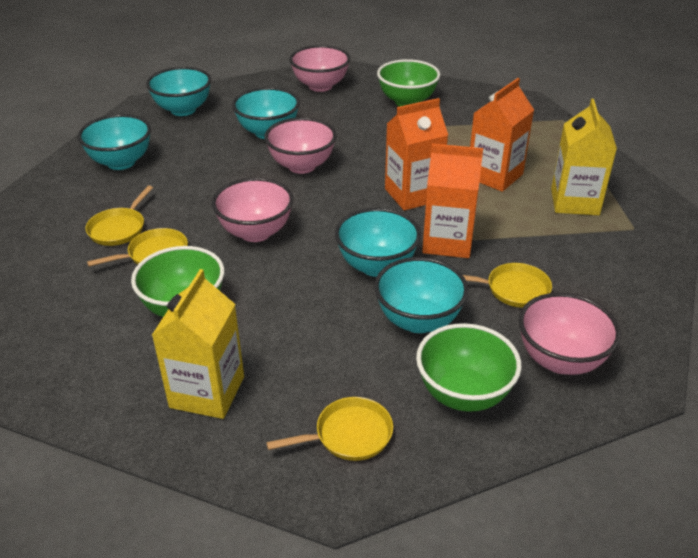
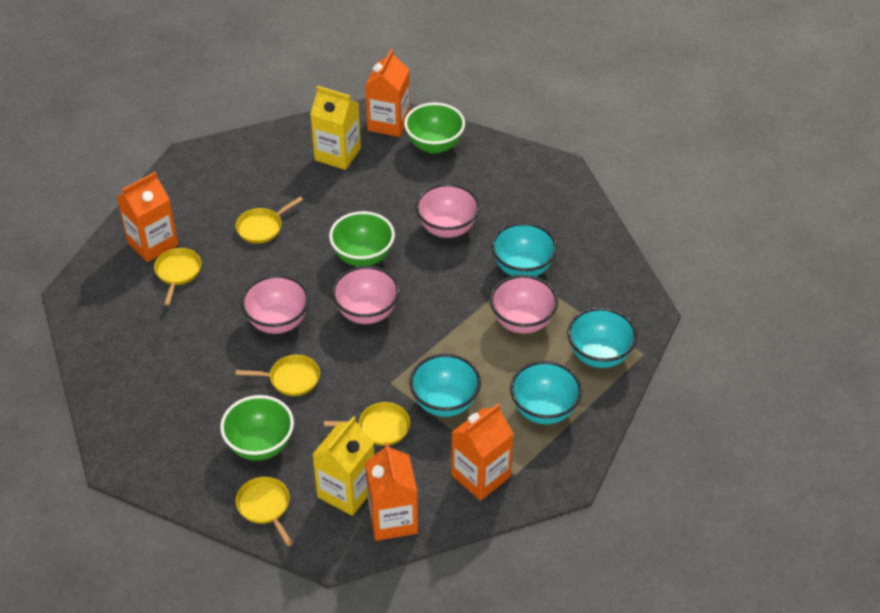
orange carton: [385,98,448,211] [422,144,483,258] [470,78,534,192] = 3 -> [117,172,178,262] [365,49,410,137] [365,442,418,541] [451,404,514,501] = 4
turquoise bowl: [78,114,151,170] [146,67,211,116] [232,87,300,139] [335,208,421,277] [374,257,469,333] = 5 -> [409,354,481,417] [491,223,557,277] [510,361,582,424] [567,307,637,368] = 4
yellow pan: [86,186,153,246] [87,228,188,267] [266,397,393,461] [463,263,552,308] = 4 -> [154,248,201,306] [236,197,303,244] [236,355,320,396] [236,477,293,546] [324,402,410,446] = 5

